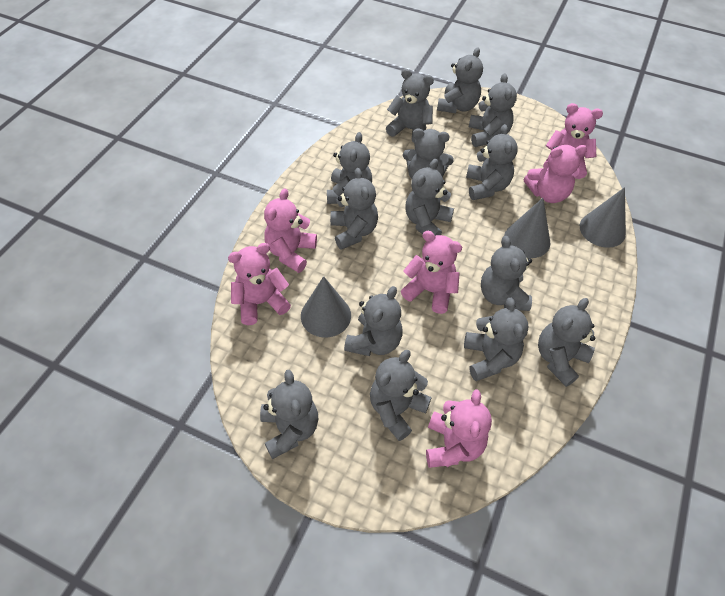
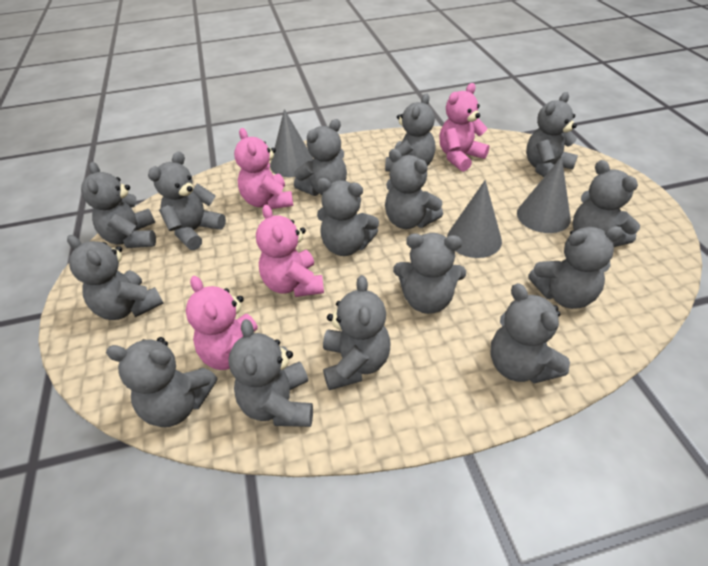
grey teddy bear: [260,370,318,459] [327,132,372,204] [330,168,378,250] [344,286,402,356] [370,350,432,441] [386,69,434,143] [403,129,454,179] [405,159,454,236] [437,47,483,113] [464,297,529,381] [466,124,518,200] [469,73,517,147] [481,236,532,311] [538,298,595,387] = 14 -> [67,235,163,320] [81,162,156,248] [106,337,217,427] [148,152,226,250] [228,319,313,427] [294,119,347,196] [317,178,379,256] [323,275,391,390] [385,94,436,172] [385,149,443,229] [393,233,466,314] [490,283,570,384] [526,92,578,177] [528,226,623,309] [573,160,640,247] = 15
pink teddy bear: [228,243,291,325] [264,188,317,273] [401,231,462,314] [426,389,492,468] [524,145,587,203] [543,103,603,179] = 6 -> [186,276,258,370] [234,128,293,209] [256,205,324,297] [439,83,489,172] = 4

